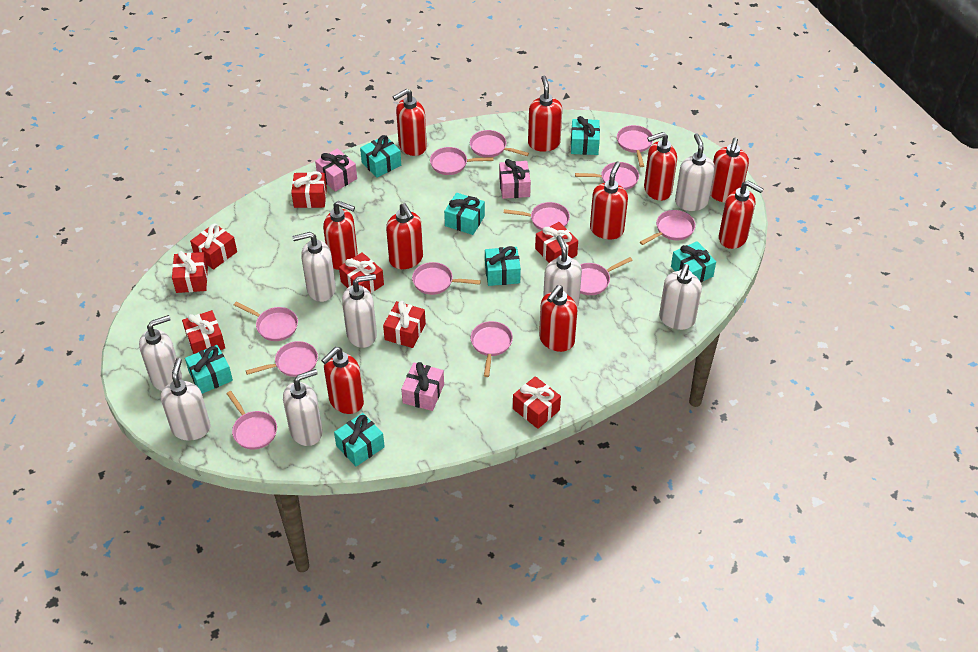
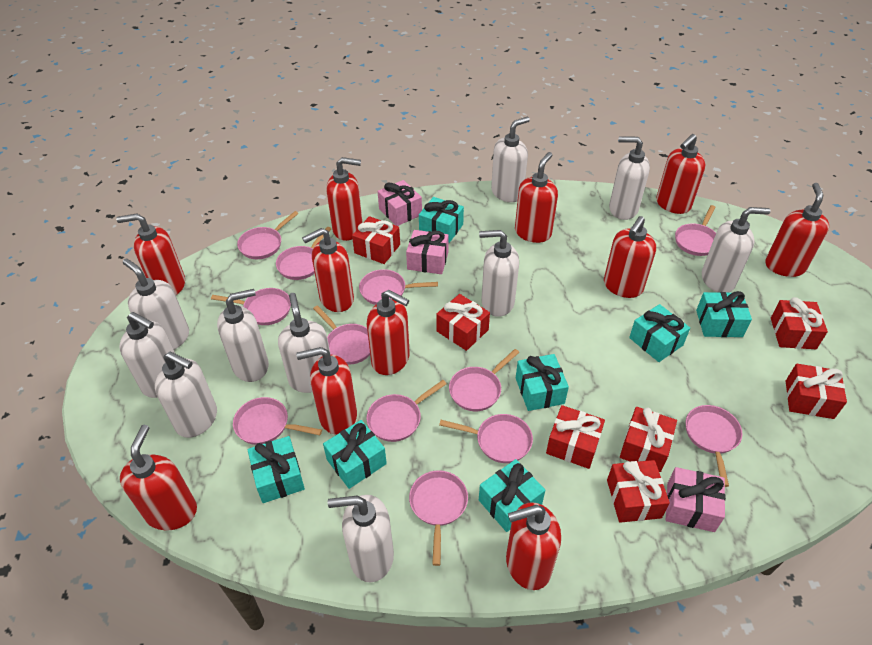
red gift: [172,251,208,293] [182,310,225,354] [190,223,237,270] [291,171,327,208] [339,252,384,293] [383,301,426,348] [513,376,561,429] [535,222,578,263] = 8 -> [352,216,400,264] [436,294,490,351] [546,405,605,469] [607,460,670,523] [620,407,677,472] [771,297,828,349] [786,364,847,419] = 7
red soap dispenser: [321,347,364,414] [323,201,358,270] [386,203,423,269] [393,89,427,156] [528,76,562,152] [539,285,577,352] [590,162,628,239] [644,132,677,201] [710,138,749,203] [719,181,763,249] = 10 -> [116,214,185,295] [120,425,197,531] [296,347,357,435] [302,228,354,312] [326,157,363,241] [367,290,410,375] [506,502,561,590] [515,152,558,243] [604,216,656,298] [656,134,705,214] [765,183,829,277] = 11
white soap dispenser: [139,315,182,391] [161,358,210,441] [283,369,323,446] [293,232,336,302] [342,274,377,348] [543,235,582,307] [659,264,702,330] [675,133,715,211] = 8 -> [119,312,175,398] [123,258,189,350] [155,352,217,438] [217,289,269,382] [278,293,330,393] [328,495,394,582] [479,230,519,317] [491,117,530,202] [609,136,650,220] [702,207,771,293] = 10

